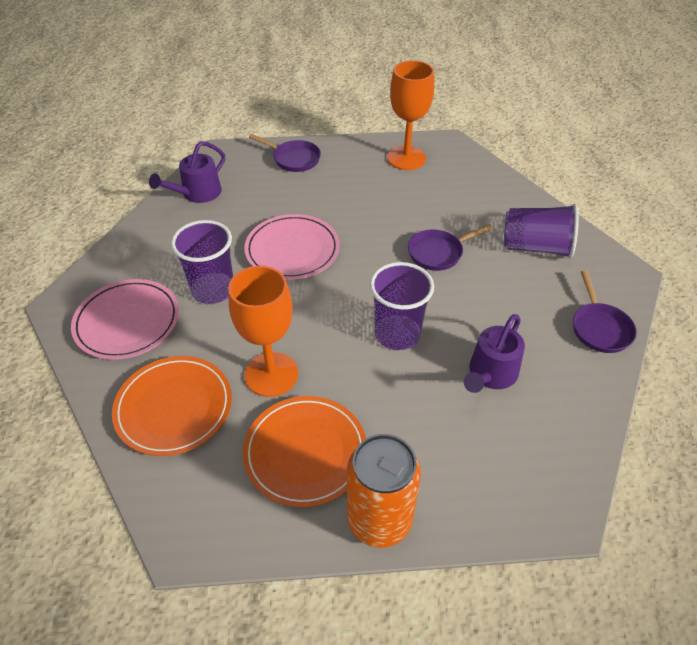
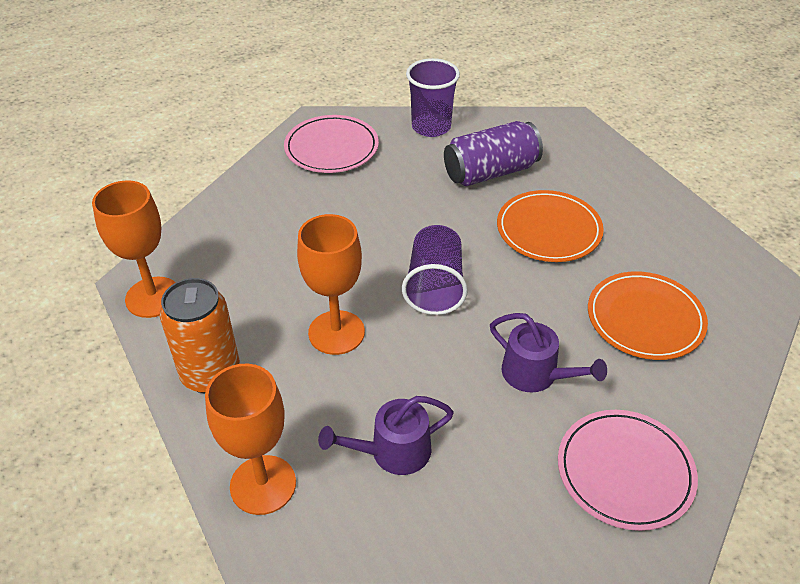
orange goblet: [228,266,298,397] [387,60,434,170] = 2 -> [92,180,176,318] [205,364,296,515] [297,214,365,355] = 3
purple can: none = 0 -> [444,121,543,186] = 1
purple cup: [171,220,233,304] [370,262,434,350] [504,204,579,258] = 3 -> [402,225,468,315] [406,58,460,137] = 2
purple pan: [249,134,321,172] [408,224,493,271] [573,270,637,353] = 3 -> none = 0

